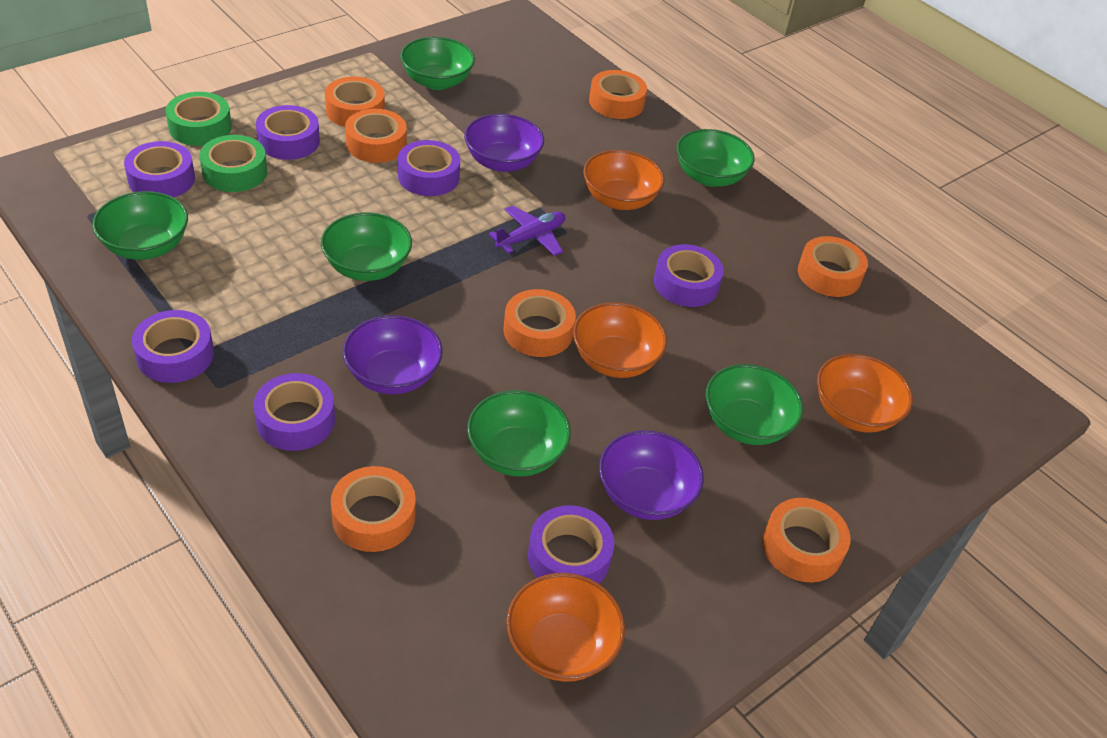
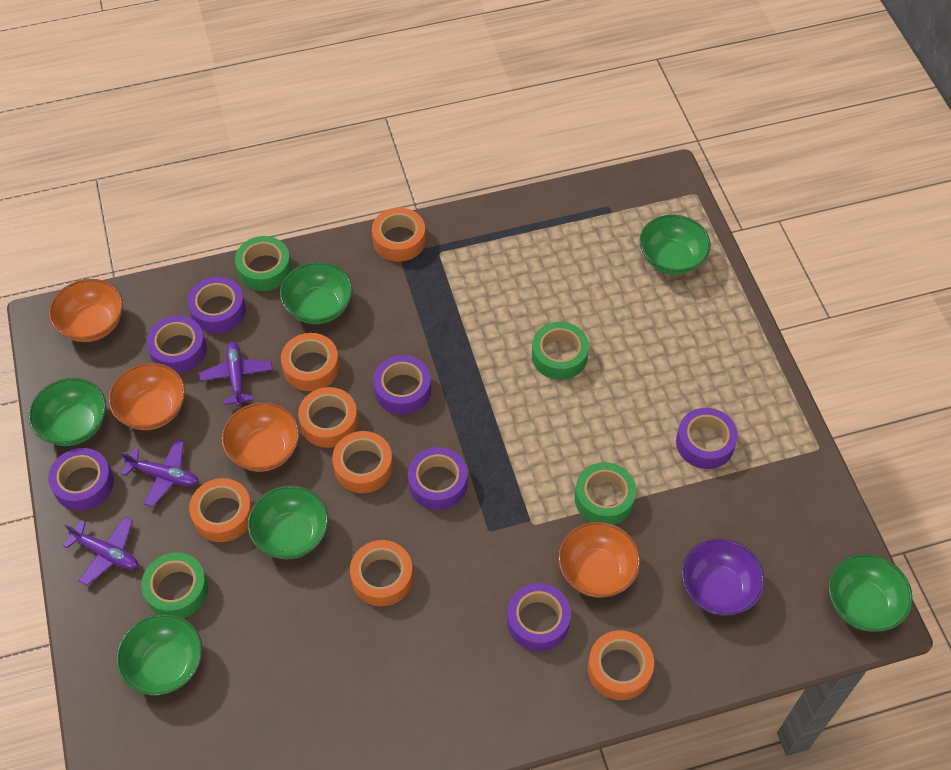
green tape: [165,92,232,146] [199,135,267,192] = 2 -> [141,552,208,618] [235,236,292,291] [532,322,589,380] [575,462,636,525] = 4
purple bowl: [343,315,443,394] [464,114,544,172] [599,430,704,520] = 3 -> [682,539,765,616] = 1
purple plane: [489,205,565,256] = 1 -> [63,517,138,586] [121,439,199,507] [199,341,273,406] = 3

